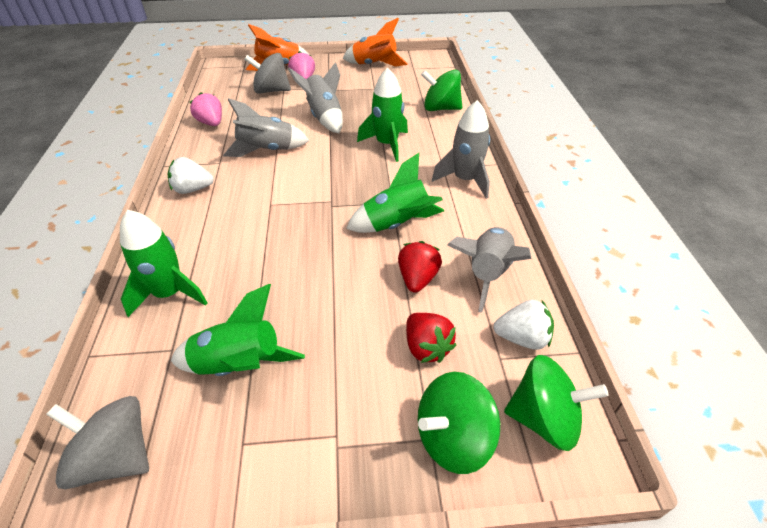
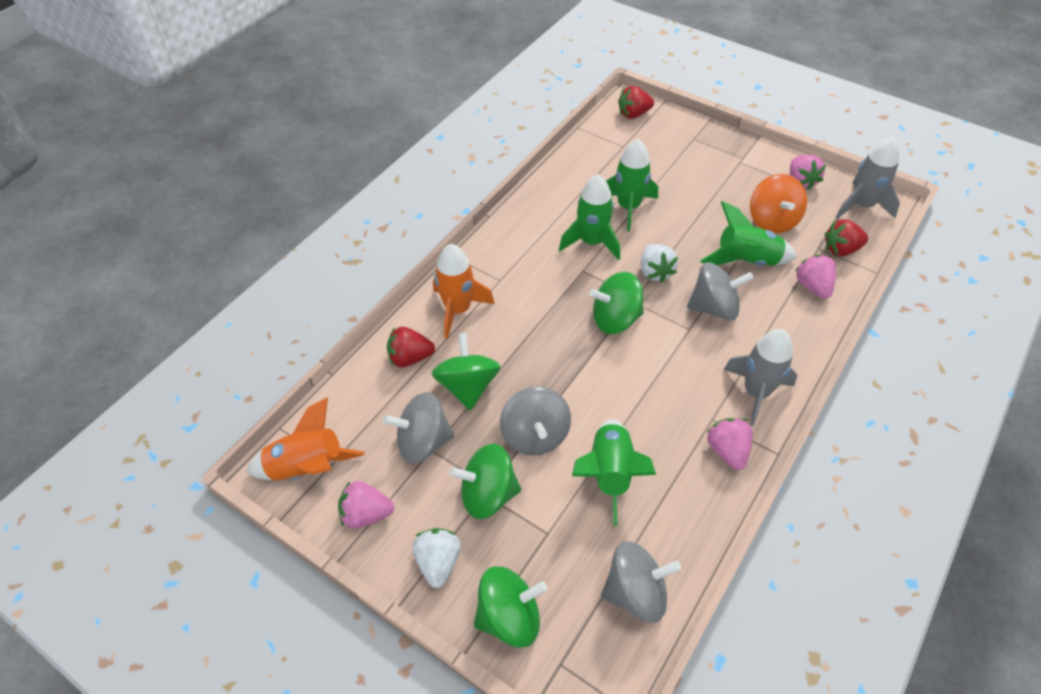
green spinning top: [418,372,500,474] [421,70,462,111] [504,355,609,451] = 3 -> [432,333,501,410] [449,444,521,519] [474,566,548,648] [589,272,644,334] = 4
grey rocket: [223,98,310,157] [288,62,343,133] [432,100,490,199] [447,227,531,313] = 4 -> [723,329,797,426] [836,137,900,219] = 2
grey spinning top: [46,396,149,489] [244,53,291,94] = 2 -> [383,392,455,464] [500,387,571,456] [601,541,681,623] [687,262,754,320] = 4
orange spinning top: none = 0 -> [750,174,807,234] = 1
pink strawberry: [190,92,222,126] [288,51,315,79] = 2 -> [338,481,394,529] [707,418,753,470] [790,155,826,190] [795,254,836,299] = 4
red strawberry: [398,241,442,293] [406,313,456,363] = 2 -> [387,327,435,367] [618,86,654,119] [825,219,868,256] = 3

